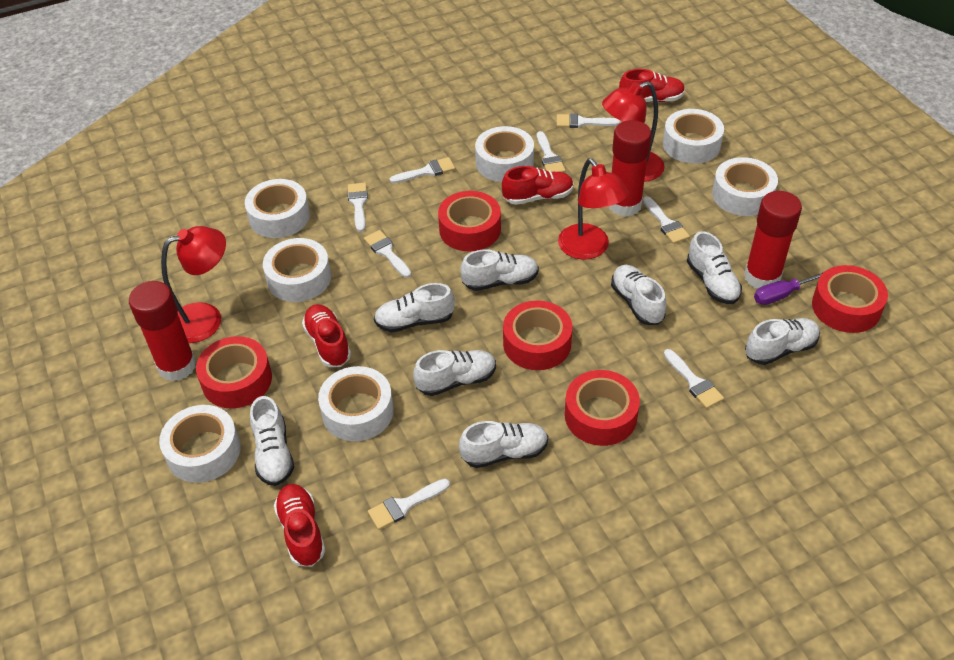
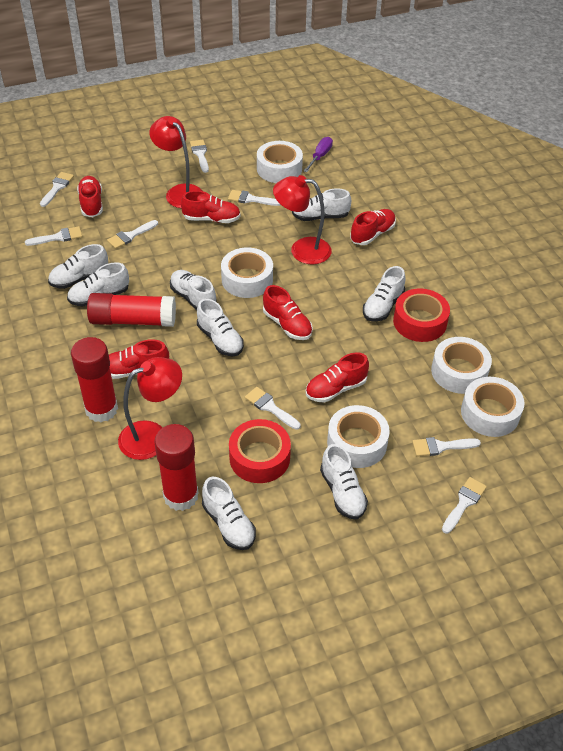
red shoe: [274,484,325,567] [302,304,351,367] [502,166,574,205] [619,69,685,102] = 4 -> [77,176,103,217] [109,339,169,379] [181,191,241,223] [263,285,313,340] [306,352,369,403] [350,209,396,245] = 6
red tape: [196,336,272,408] [438,191,501,252] [503,300,573,370] [565,370,640,446] [812,265,888,333] = 5 -> [229,419,291,483] [393,289,450,342] = 2
white tape: [159,405,241,483] [245,179,310,238] [263,238,331,302] [318,366,394,441] [475,126,534,182] [663,109,724,164] [712,157,778,216] = 7 -> [221,248,273,298] [257,141,303,183] [327,405,390,468] [431,337,492,394] [461,377,525,437] = 5

